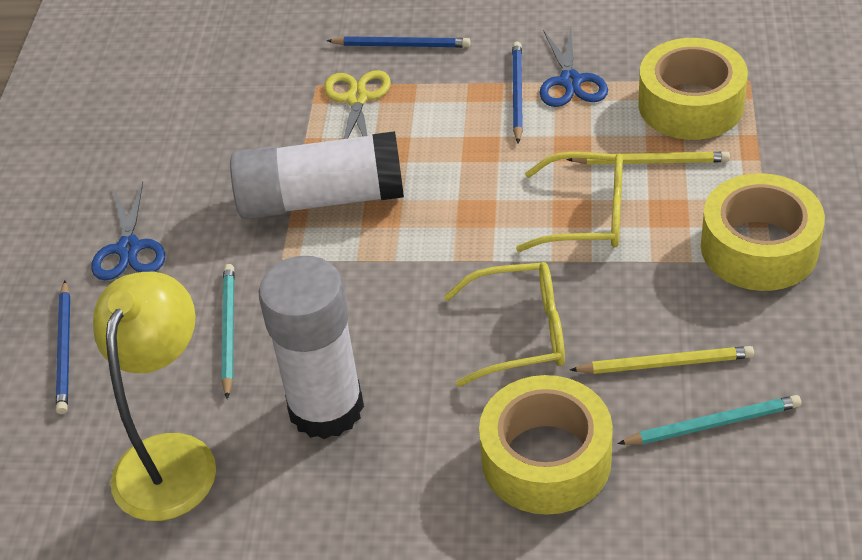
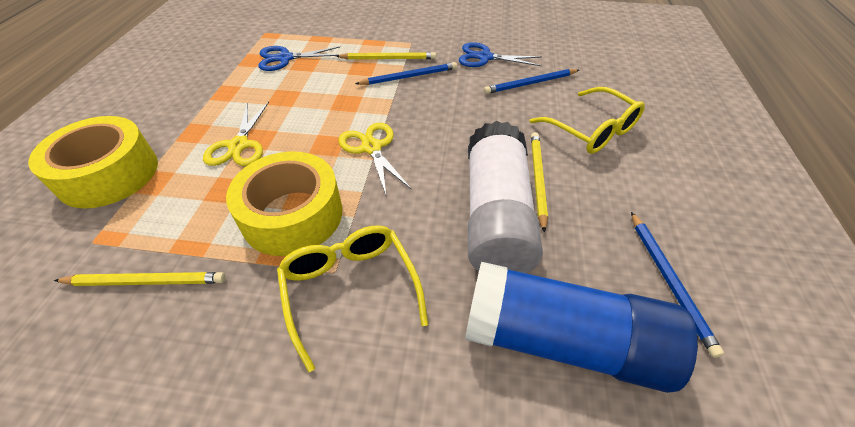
blue glue stick: none = 0 -> [465,262,698,393] = 1
turquoise pencil: [222,264,235,399] [617,395,801,445] = 2 -> none = 0
white glue stick: [230,131,404,219] [258,256,364,439] = 2 -> [468,121,543,273] = 1
yellow lamp: [93,272,216,521] = 1 -> none = 0
yellow pencil: [566,152,730,165] [570,346,754,374] = 2 -> [54,272,226,286] [336,52,436,60] [531,132,548,233] = 3
yellow scissors: [324,70,391,139] = 1 -> [203,102,269,166] [338,123,411,195] = 2
yellow tape: [479,375,613,515] [638,38,748,140] [701,173,825,291] = 3 -> [28,116,158,208] [226,151,342,256] = 2

